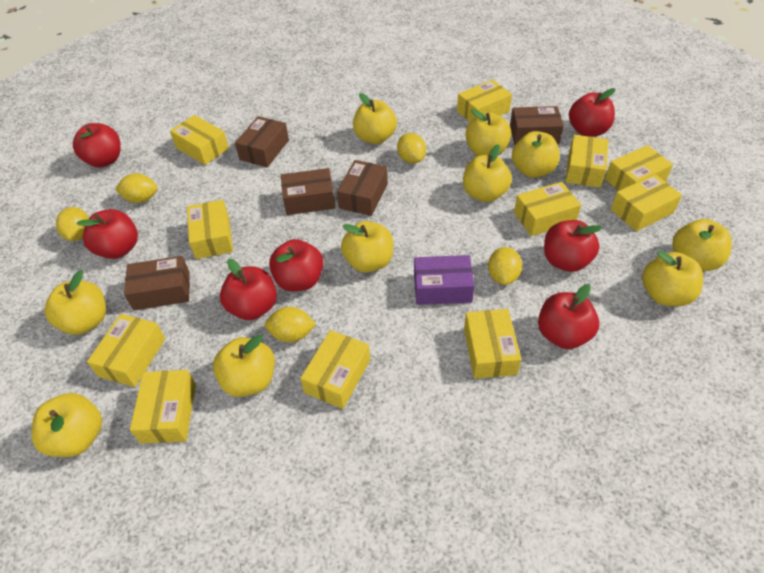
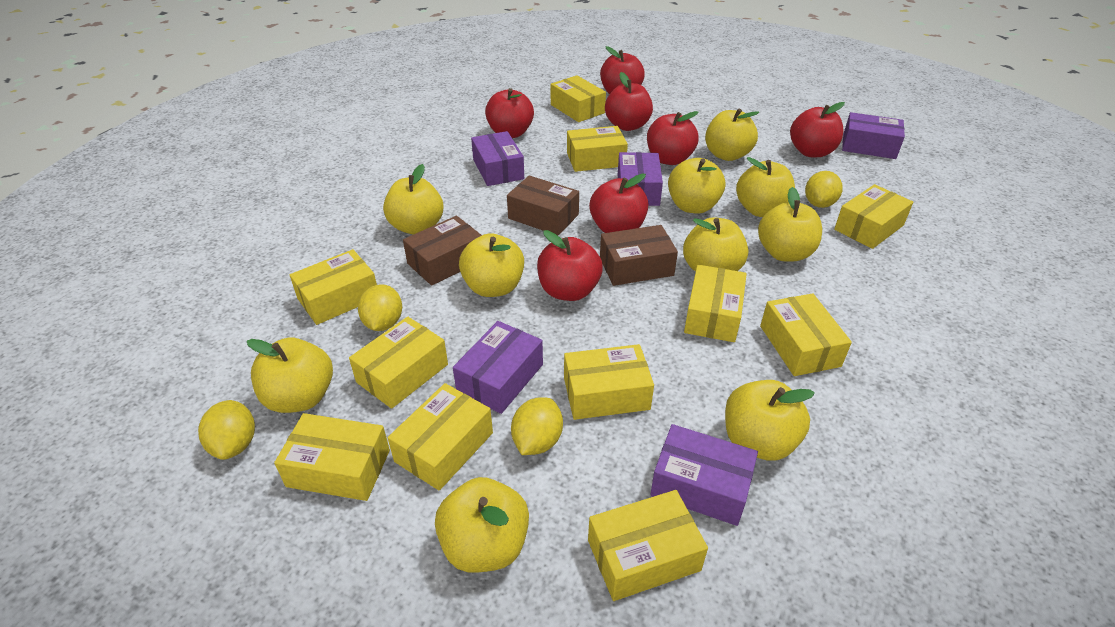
brown box: [124,256,190,311] [235,116,289,167] [281,168,335,215] [337,160,388,216] [510,106,564,145] = 5 -> [403,216,482,286] [507,176,579,236] [600,225,678,286] = 3
purple box: [414,255,475,305] = 1 -> [453,321,543,414] [471,131,524,186] [618,152,663,206] [650,424,758,526] [842,112,905,159] = 5
yellow lemon: [56,207,89,241] [115,173,158,203] [265,307,316,342] [397,133,426,164] [488,247,522,285] = 5 -> [198,400,255,460] [358,284,402,331] [511,397,563,455] [805,171,843,208] = 4

